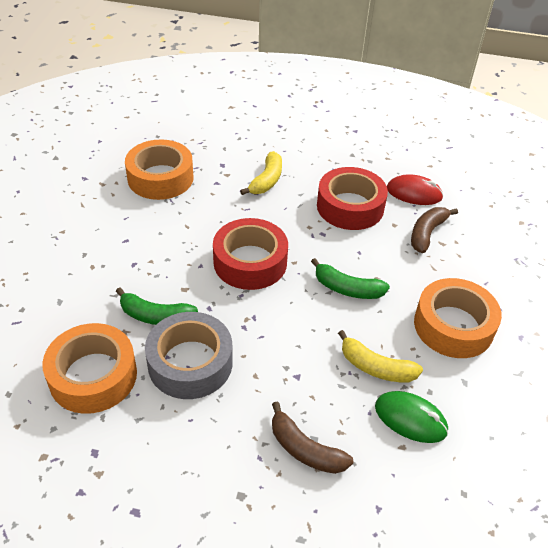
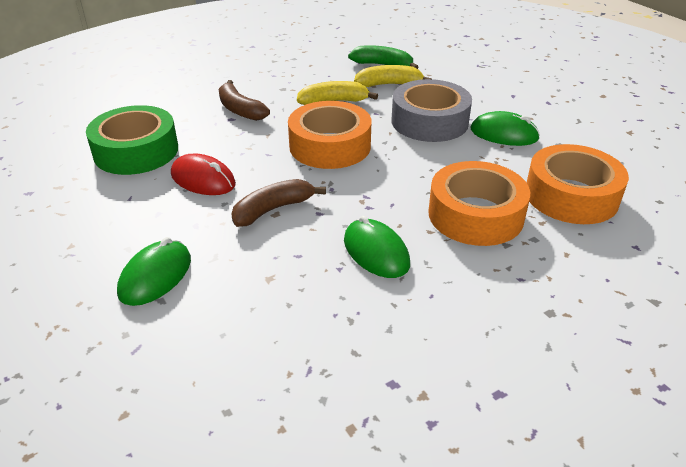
green banana: [116,287,198,325] [311,258,390,299] = 2 -> [348,45,419,69] = 1
green mouse: [375,391,449,443] = 1 -> [117,237,191,306] [344,216,410,278] [471,111,540,146] = 3
green tape: none = 0 -> [86,105,178,175] = 1
red tape: [213,218,288,290] [317,167,388,230] = 2 -> none = 0

